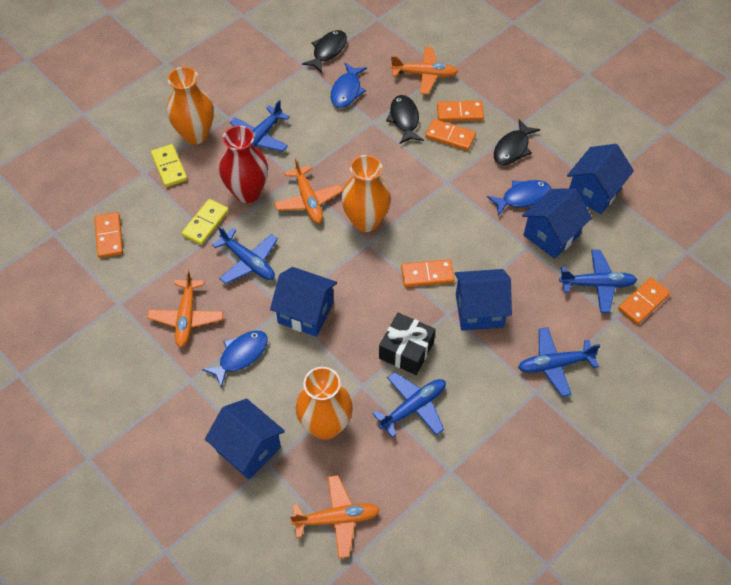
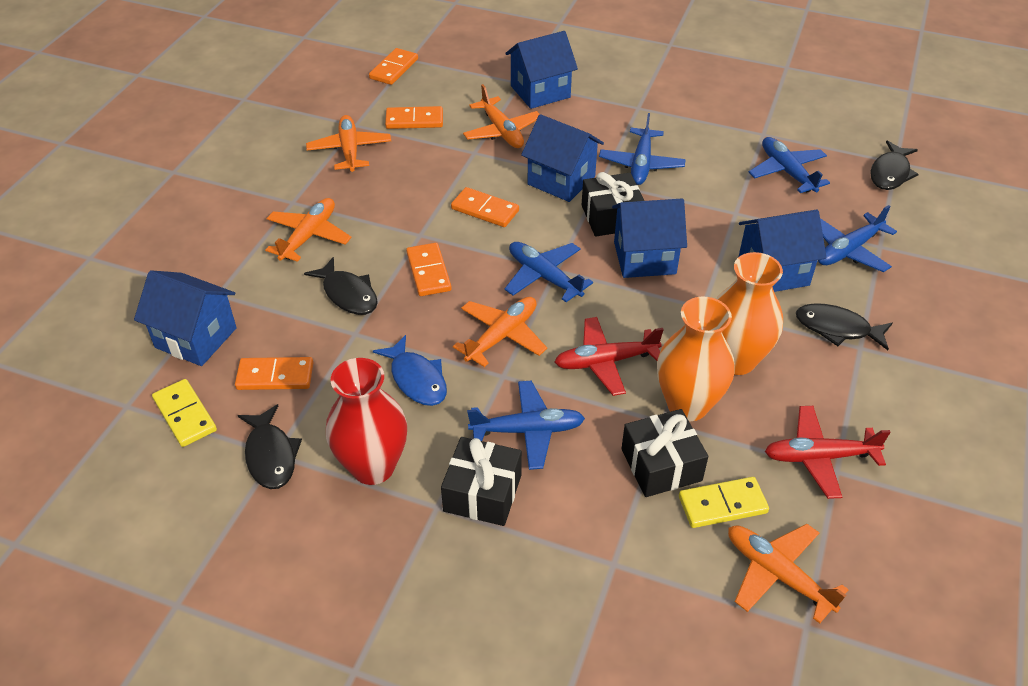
black fish: [302,30,347,73] [386,95,424,144] [494,119,540,165] = 3 -> [238,404,302,489] [304,257,378,315] [796,303,893,350] [871,140,919,190] = 4
black gift: [379,313,436,375] = 1 -> [441,437,522,526] [582,172,645,237] [621,409,708,497] = 3
blue fish: [202,331,268,388] [331,63,367,108] [487,180,551,216] = 3 -> [373,335,447,406] = 1
orange plane: [147,270,223,347] [274,157,343,223] [290,475,380,558] [391,47,458,94] = 4 -> [265,198,351,262] [306,115,391,172] [453,297,547,367] [463,84,540,148] [728,524,849,624] = 5
orange vase: [167,67,214,144] [296,367,353,440] [341,155,391,232] = 3 -> [657,297,735,421] [716,252,783,375] = 2
red plane: none = 0 -> [555,317,664,396] [765,406,891,499] = 2

